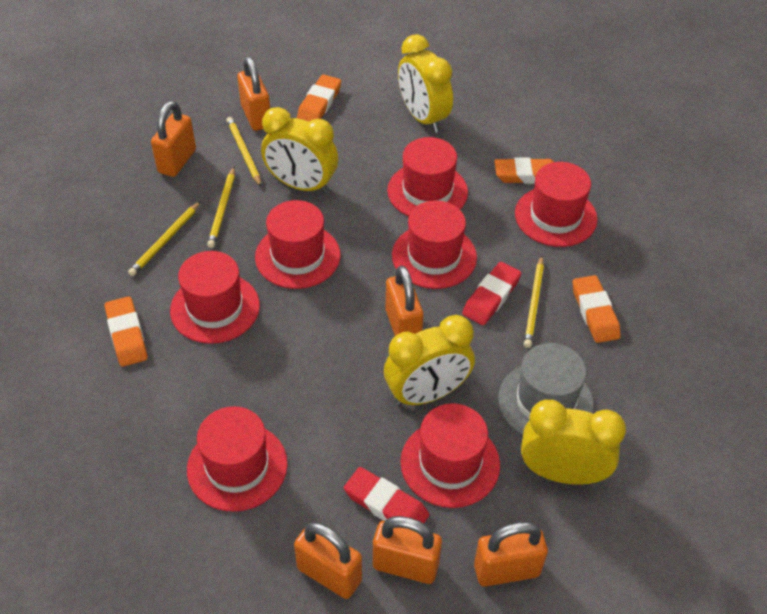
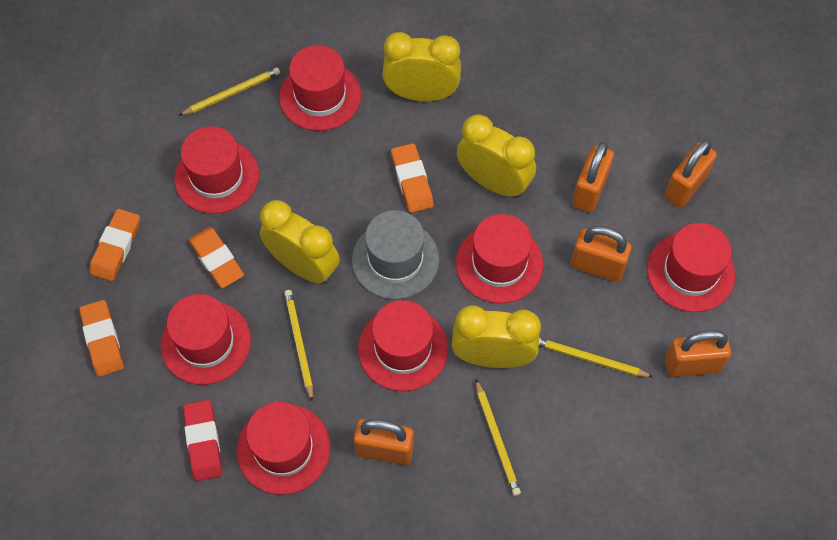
orange padlock: [151,101,196,177] [237,57,270,131] [294,522,362,599] [373,516,442,584] [385,265,423,336] [474,522,548,587] = 6 -> [354,419,414,465] [571,226,632,282] [572,142,614,213] [664,140,717,208] [665,330,731,377] = 5
red eraser: [344,467,429,524] [462,262,521,325] = 2 -> [183,400,222,481] = 1

